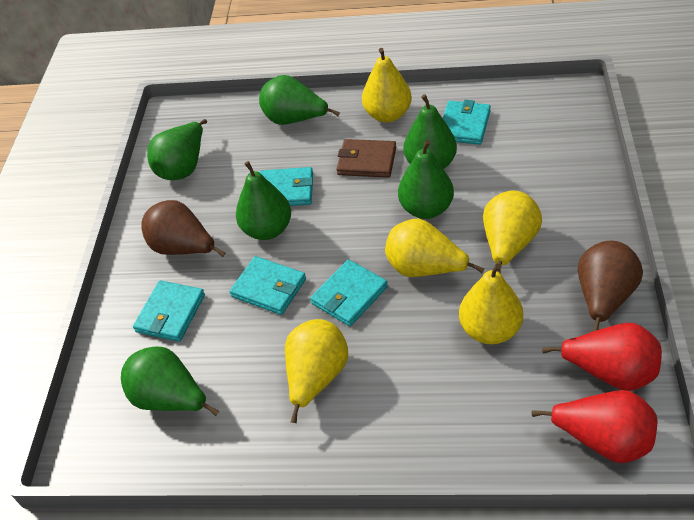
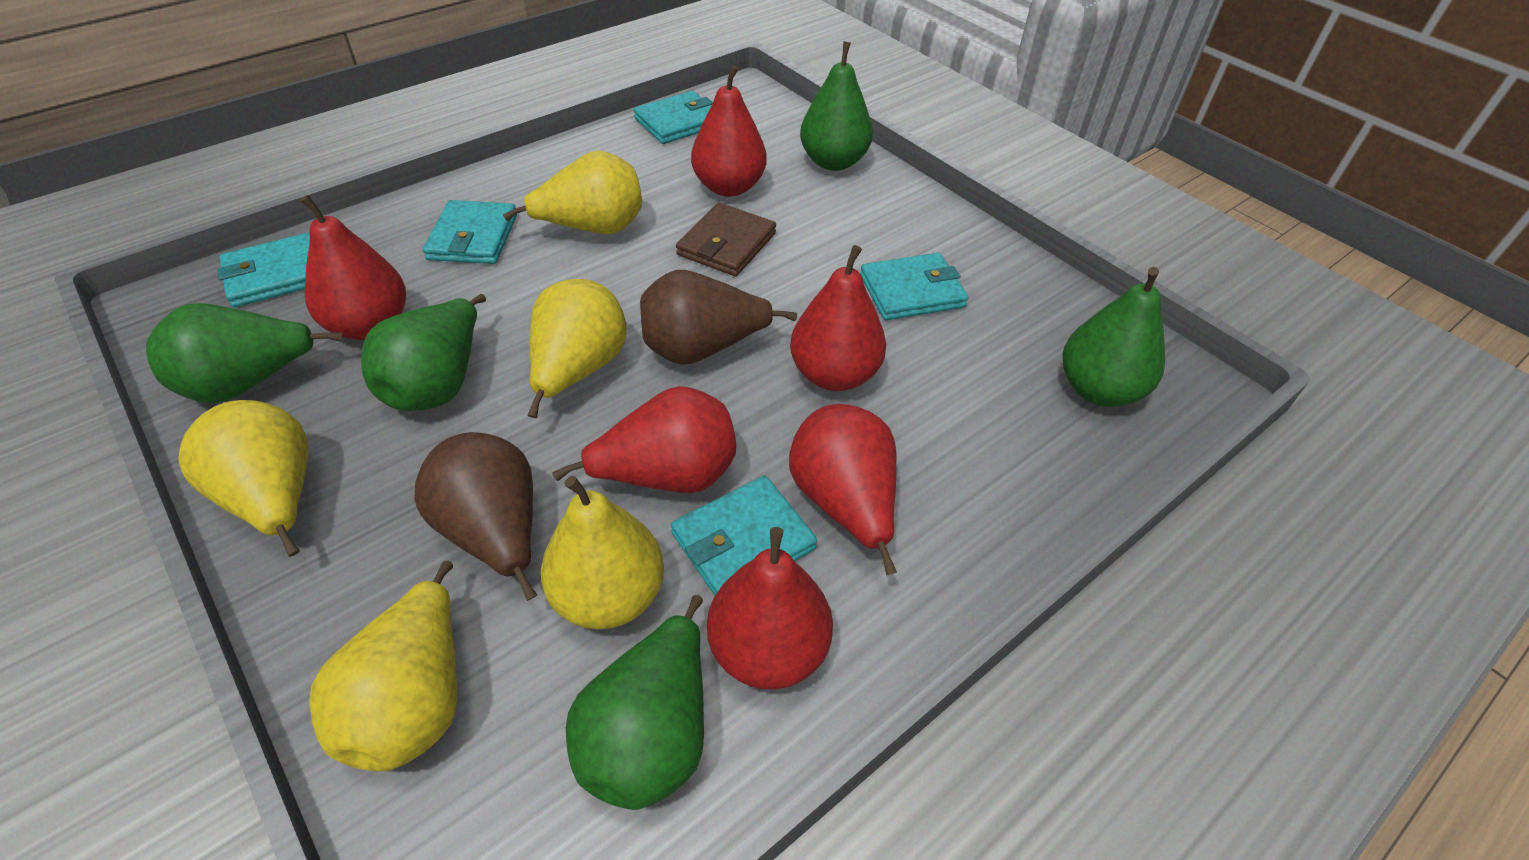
green pear: [121,346,219,416] [147,119,207,180] [236,161,291,240] [259,75,340,125] [398,140,454,219] [404,94,457,169] = 6 -> [146,303,342,403] [361,294,486,411] [566,595,704,810] [800,41,873,171] [1063,267,1165,407] = 5
red pear: [531,390,657,463] [542,323,662,391] = 2 -> [300,195,406,340] [552,386,736,493] [691,65,767,197] [707,527,833,689] [789,404,897,576] [790,245,886,391] = 6

